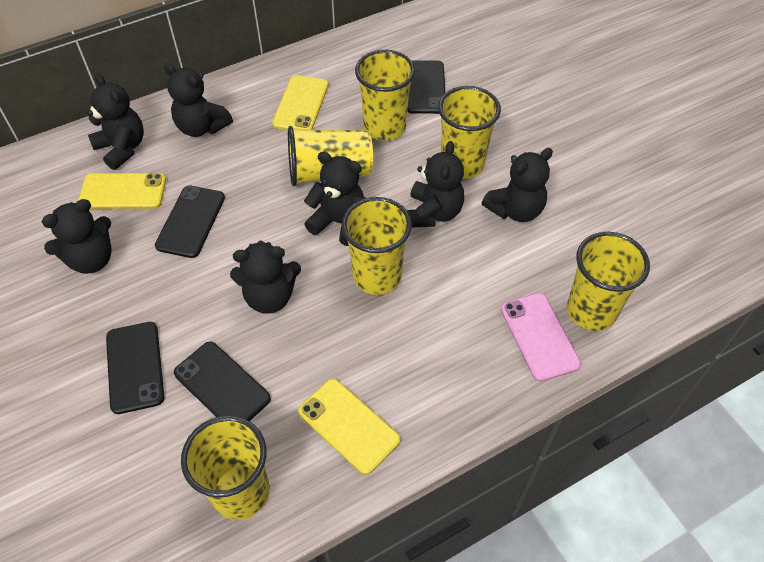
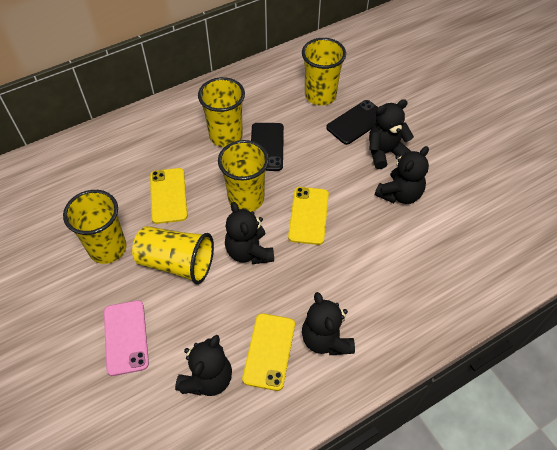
black phone: [106,322,164,414] [155,186,225,258] [174,342,271,421] [407,60,445,114] = 4 -> [251,123,284,171] [326,100,378,145] = 2
black teddy bear: [42,199,112,274] [88,74,144,170] [164,63,233,137] [230,240,301,314] [304,152,366,246] [407,141,464,228] [482,148,553,222] = 7 -> [175,335,232,396] [225,202,274,264] [302,292,355,355] [369,99,414,169] [375,146,429,204] = 5
yellow cup: [181,415,270,520] [288,126,373,186] [342,197,412,295] [355,50,415,141] [438,86,501,179] [567,232,650,331] = 6 -> [63,190,126,264] [132,226,214,284] [198,77,245,147] [218,140,269,212] [302,38,346,106] = 5

